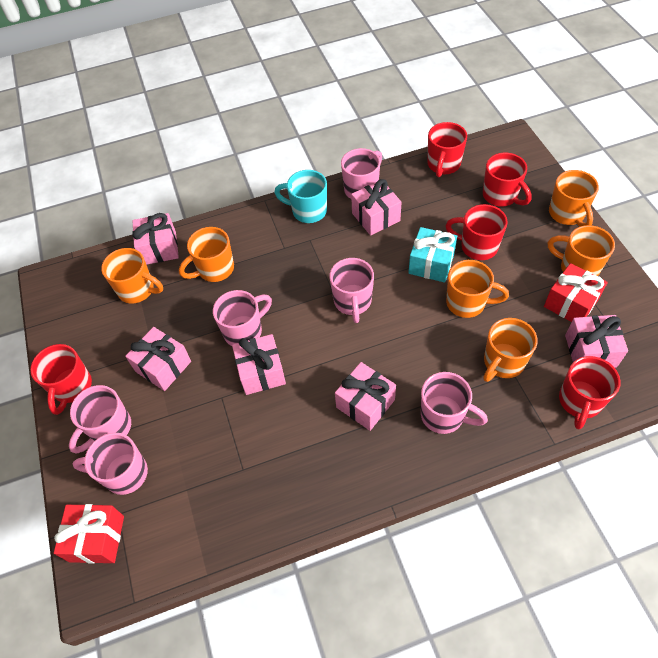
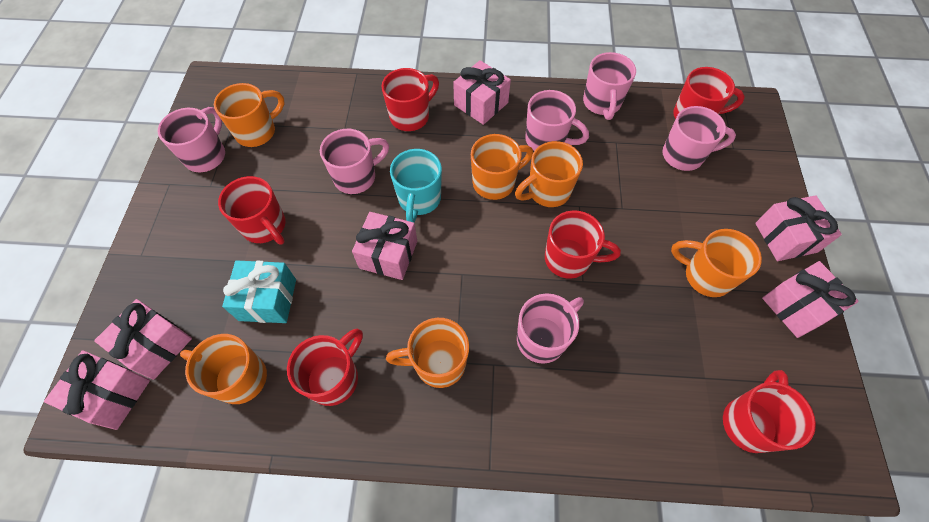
red gift: [54,504,124,564] [544,263,608,322] = 2 -> none = 0
red mug: [30,344,92,415] [427,122,467,177] [446,204,508,260] [483,153,532,207] [559,356,621,429] = 5 -> [218,176,286,245] [287,329,363,406] [381,68,439,131] [545,210,621,279] [673,67,745,119] [723,370,816,453] = 6

